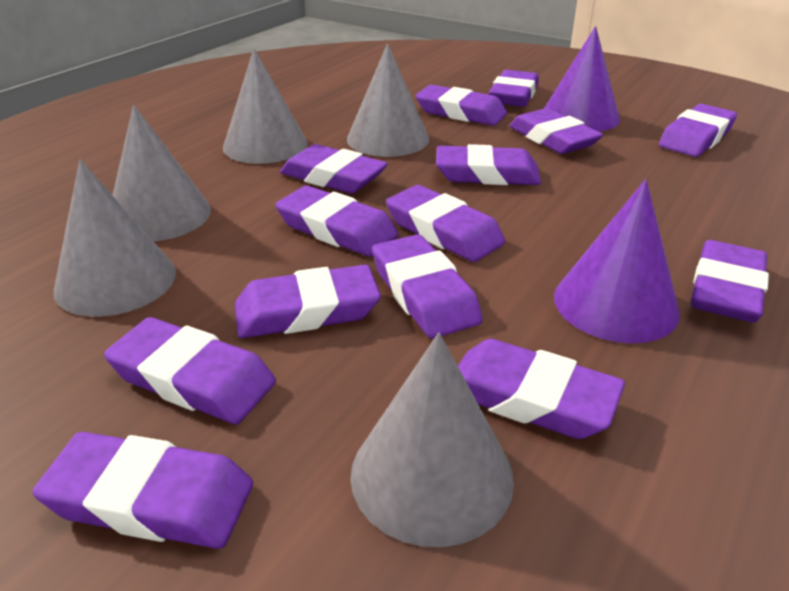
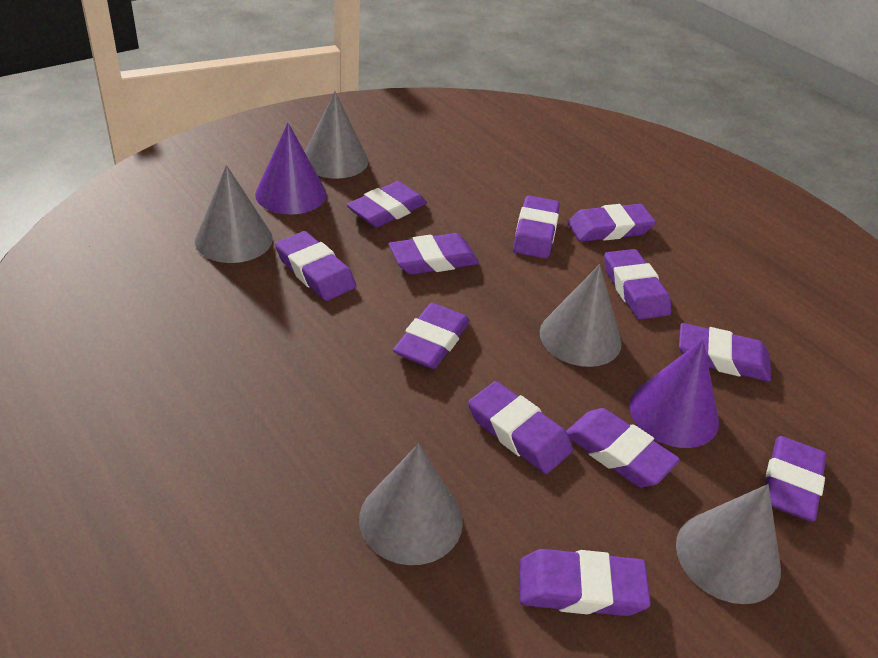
purple eraser: [33,432,253,549] [104,317,276,424] [235,265,381,338] [275,186,398,257] [280,144,388,193] [372,234,483,339] [386,185,505,262] [415,85,507,126] [436,144,541,185] [458,339,625,439] [488,70,539,107] [509,108,603,154] [659,104,737,157] [691,240,769,323] = 14 -> [275,231,356,301] [346,181,427,227] [388,233,479,275] [393,303,470,369] [468,381,573,474] [513,196,560,259] [520,549,651,616] [566,408,680,487] [568,204,656,242] [604,249,671,320] [679,323,771,382] [765,436,827,521] = 12

